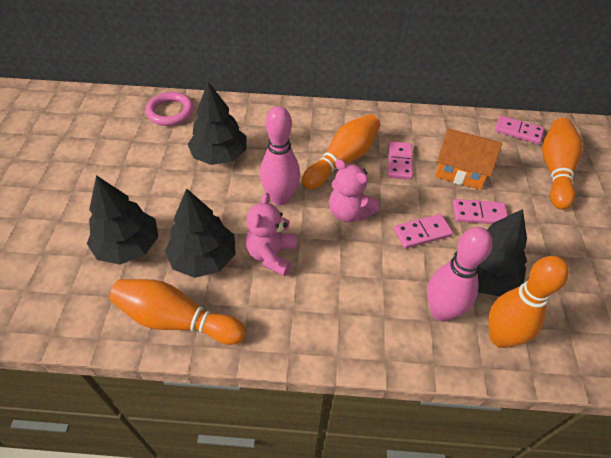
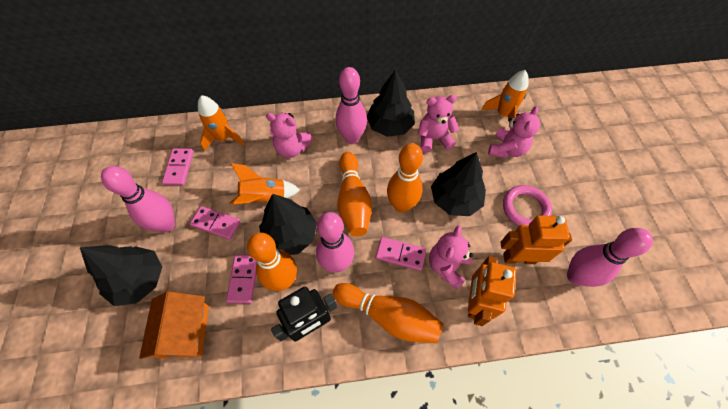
black robot: none = 0 -> [271,287,337,342] = 1
orange robot: none = 0 -> [468,256,516,326] [500,215,572,264] = 2
orange rocket: none = 0 -> [198,95,245,151] [229,163,300,205] [481,70,529,130] = 3
pink bowling pin: [260,106,300,206] [427,227,493,322] = 2 -> [101,166,175,232] [316,212,354,273] [335,67,367,144] [567,228,653,287] = 4
pink teddy bear: [245,193,296,276] [329,159,379,222] = 2 -> [266,113,313,158] [418,95,459,153] [429,225,473,290] [488,106,540,158] = 4

